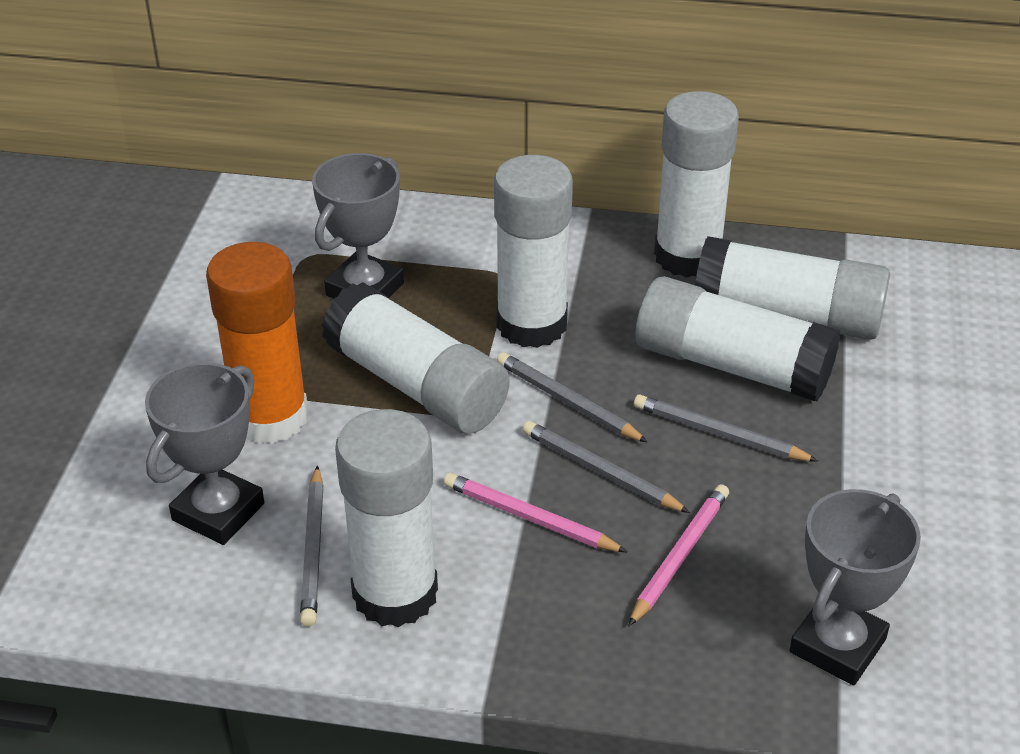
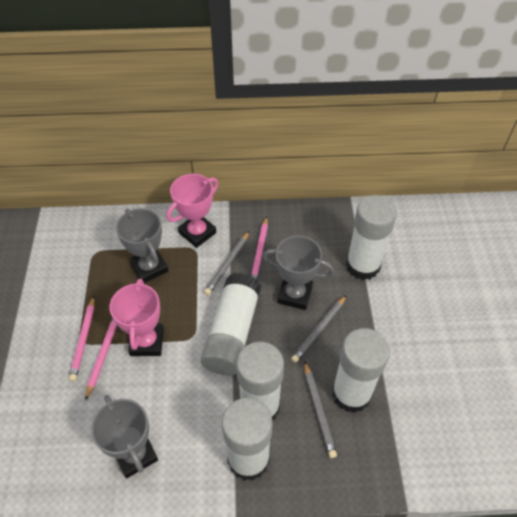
grey pencil: [300,465,324,627] [497,352,648,443] [522,421,690,513] [634,394,819,462] = 4 -> [204,231,249,295] [291,295,347,363] [304,362,337,458] = 3
orange glue stick: [206,242,308,444] = 1 -> none = 0
pink pencil: [444,473,627,552] [628,484,729,626] = 2 -> [69,296,94,381] [85,318,117,401] [251,217,268,280] = 3
pink trophy: none = 0 -> [109,279,164,356] [167,174,218,248] = 2
white glue stick: [322,282,509,434] [335,409,438,627] [494,155,573,348] [636,276,840,401] [654,91,739,278] [695,236,890,340] = 6 -> [200,273,261,375] [222,398,273,481] [236,342,284,420] [332,328,390,413] [346,195,397,280] = 5

